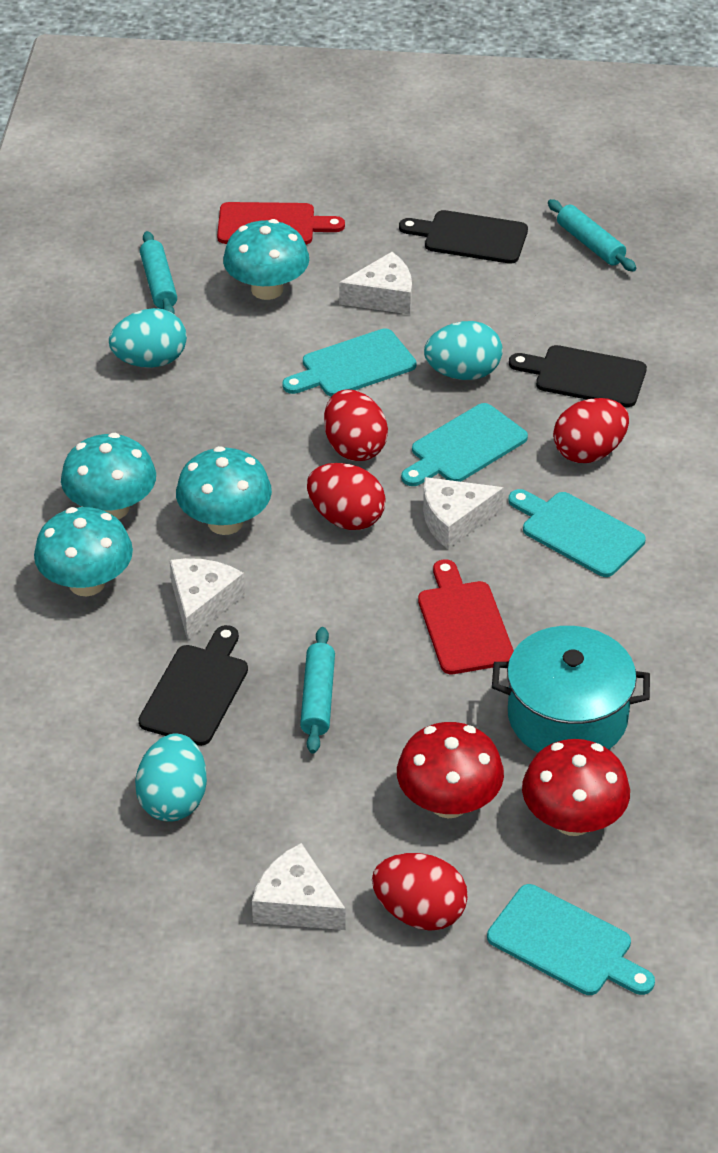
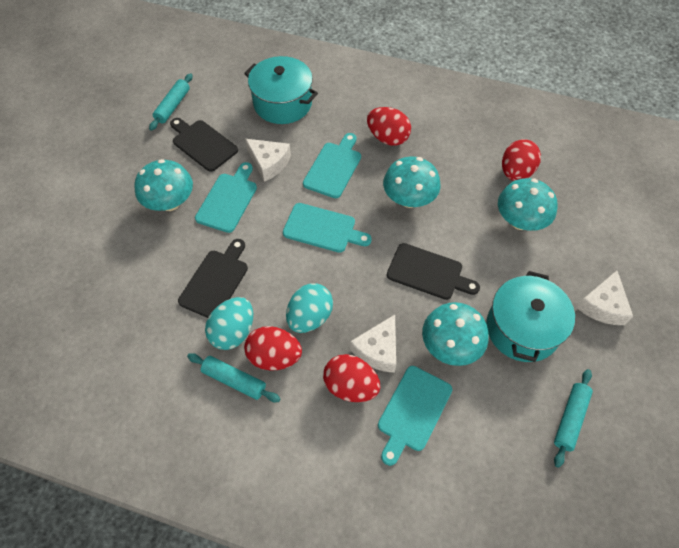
red cutting board: [217,202,345,245] [418,559,514,674] = 2 -> none = 0
red mushroom: [397,722,504,818] [522,739,630,836] = 2 -> none = 0
turquoise egg: [109,308,187,368] [135,734,207,822] [424,321,503,380] = 3 -> [205,297,253,350] [286,283,333,333] = 2
turquoise pot: [492,626,650,753] = 1 -> [244,56,318,124] [486,271,575,362] = 2
white cheese: [170,558,245,641] [252,843,346,930] [339,252,412,314] [423,477,504,549] = 4 -> [245,139,291,182] [350,315,396,373] [577,270,633,325] = 3

